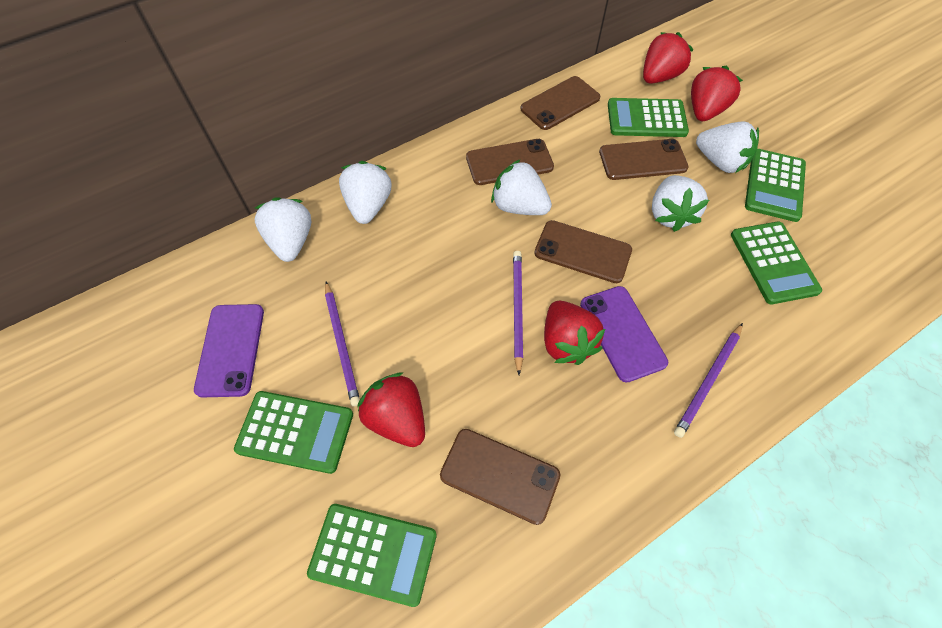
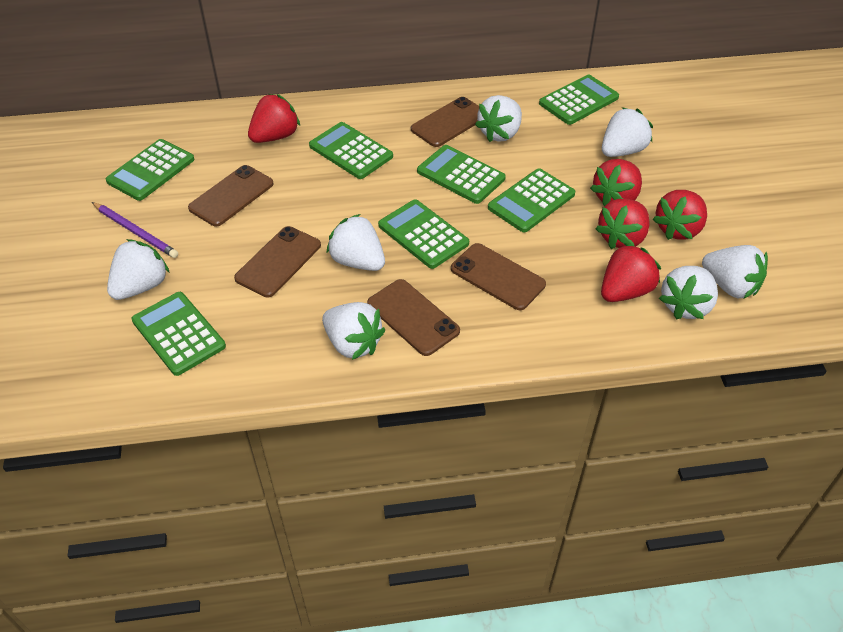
green calculator: [234,391,353,474] [307,504,437,607] [608,98,689,137] [731,221,822,304] [745,149,806,222] = 5 -> [106,139,195,201] [132,292,226,376] [309,122,393,179] [378,199,469,269] [417,145,506,204] [488,168,575,233] [539,75,619,125] = 7
purple pencil: [325,281,360,406] [513,251,523,375] [674,323,743,438] = 3 -> [92,202,178,258] = 1
purple phone: [194,304,264,397] [580,286,668,383] = 2 -> none = 0
red strawberry: [357,372,425,447] [544,301,605,365] [643,32,694,84] [691,66,743,121] = 4 -> [248,94,300,143] [590,159,642,206] [596,199,650,249] [601,243,661,302] [653,190,707,240] = 5
white strawberry: [255,197,311,262] [339,161,391,224] [491,159,552,215] [652,175,709,232] [696,122,759,173] = 5 -> [107,239,170,300] [322,302,385,360] [326,214,385,271] [475,95,522,142] [602,107,653,157] [659,266,718,320] [702,245,768,299] = 7

